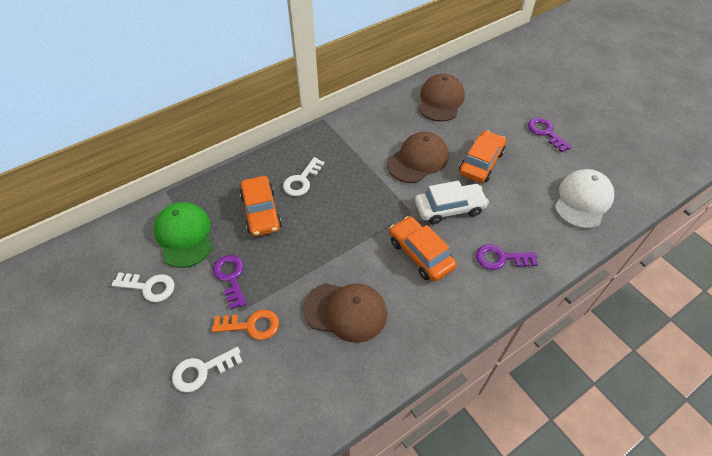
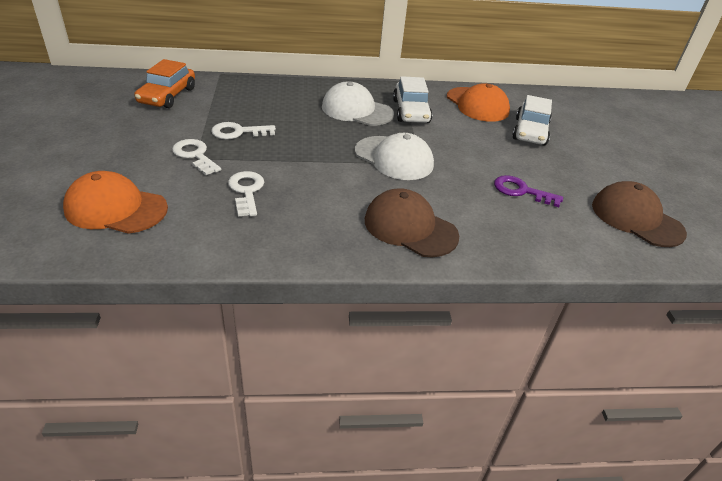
brown cap: [303,283,387,343] [387,132,449,183] [418,74,465,122] = 3 -> [365,188,459,257] [592,181,687,247] = 2
green cap: [154,202,213,268] = 1 -> none = 0
orange cap: none = 0 -> [63,171,168,234] [447,83,510,122] = 2
orange car: [240,176,282,237] [389,216,457,282] [459,130,506,183] = 3 -> [134,59,195,108] = 1
orange key: [212,310,279,340] = 1 -> none = 0
purple key: [213,255,247,309] [476,244,538,270] [528,118,572,152] = 3 -> [494,175,563,207] = 1
white cap: [554,169,614,229] = 1 -> [322,82,394,126] [355,133,434,180] = 2
white car: [415,181,489,224] = 1 -> [393,76,432,123] [512,95,552,146] = 2

